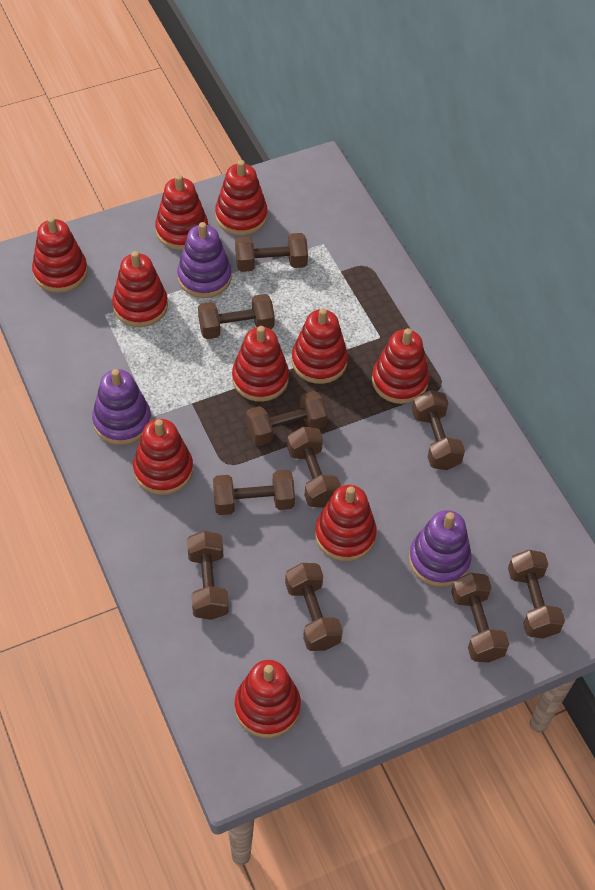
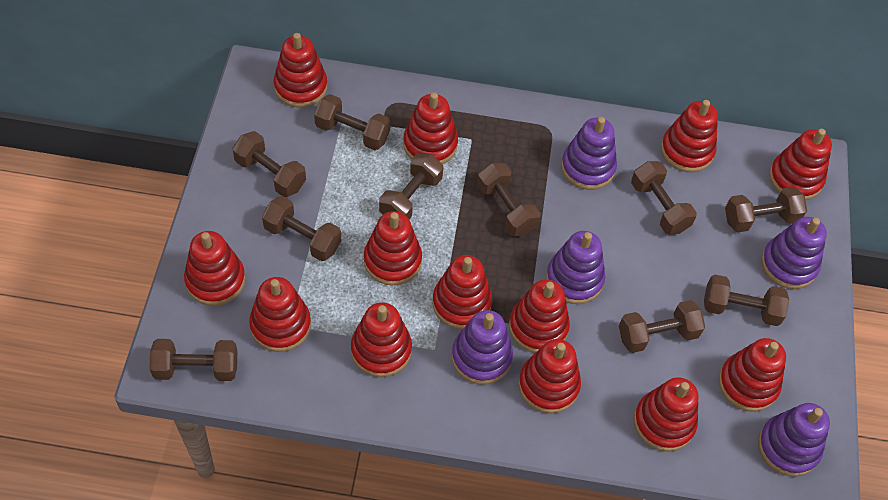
purple stacking toy: [92,369,151,445] [177,222,232,298] [409,510,472,587] = 3 -> [452,310,513,384] [546,231,605,304] [561,117,617,190] [758,403,830,477] [761,217,827,289] = 5
red stacking toy: [32,217,88,293] [112,251,168,327] [133,419,193,495] [155,174,208,250] [215,160,267,236] [232,326,289,402] [235,660,301,738] [292,308,348,384] [315,485,377,561] [372,328,429,404] = 10 -> [184,231,245,306] [249,277,311,352] [274,33,327,107] [351,302,412,377] [364,211,422,286] [403,92,458,164] [432,255,492,329] [509,279,570,353] [518,339,581,413] [634,377,699,452] [661,100,718,172] [719,338,786,412] [769,129,832,200] = 13

